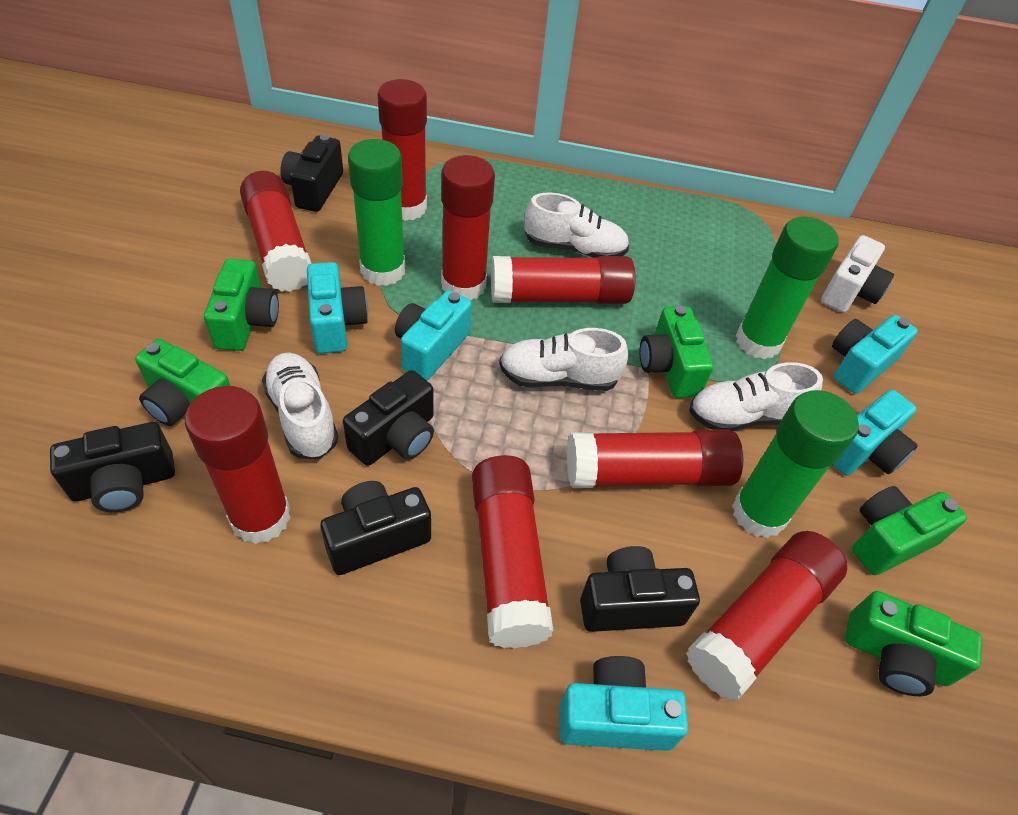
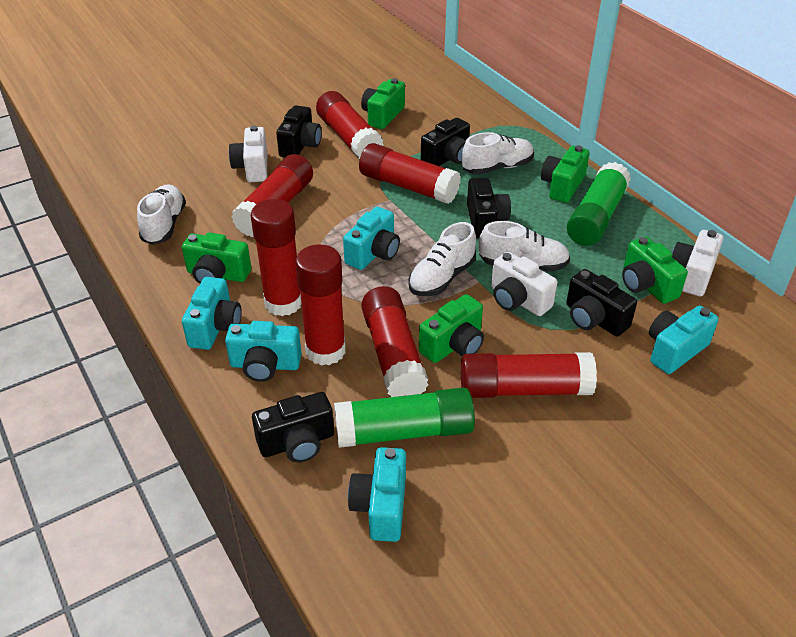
green glue stick: [348,139,405,286] [732,390,859,538] [736,216,839,359] = 3 -> [334,388,475,448] [567,162,631,246] = 2
red glue stick: [185,386,291,544] [240,171,312,292] [377,79,427,221] [441,155,495,301] [472,455,554,648] [491,256,635,304] [567,429,743,488] [686,531,847,700] = 8 -> [231,154,313,237] [251,199,302,316] [295,244,346,366] [316,91,384,159] [359,143,461,204] [361,286,429,397] [461,352,597,398] = 7
white camera: [821,235,894,313] = 1 -> [229,126,267,182] [491,251,557,316] [672,230,723,297] = 3

